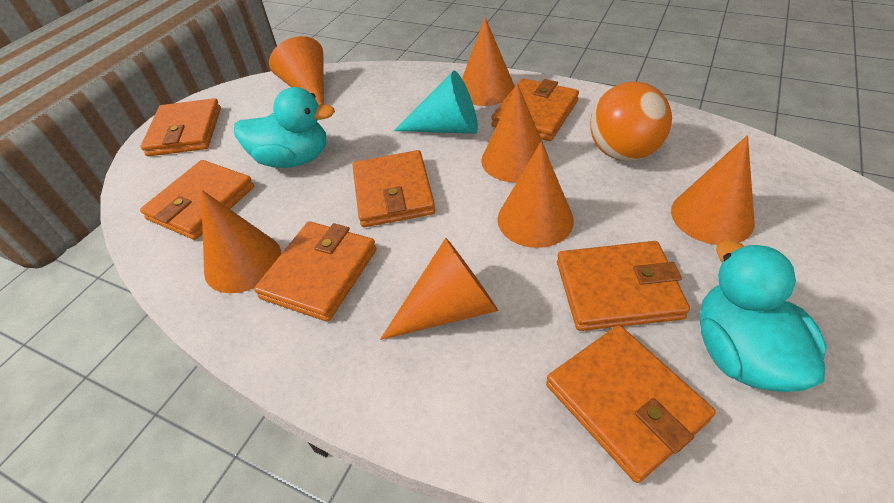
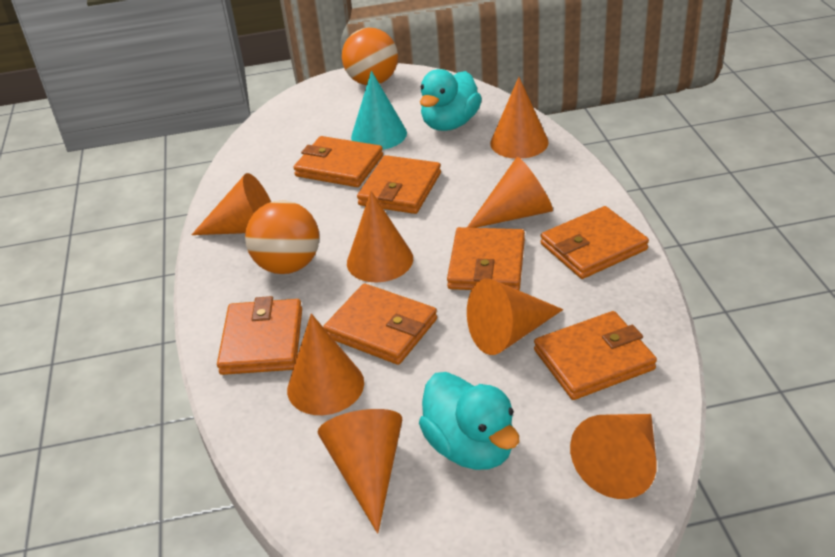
orange ball: [590,82,672,161] = 1 -> [245,200,319,274] [342,28,398,85] = 2
orange cone: [201,190,281,293] [269,36,324,105] [380,238,498,340] [462,17,515,106] [481,83,549,182] [498,142,574,248] [671,135,755,245] = 7 -> [191,173,271,235] [287,314,364,415] [318,409,402,534] [347,191,413,283] [467,157,553,228] [467,278,563,355] [490,77,548,159] [570,414,657,499] = 8

